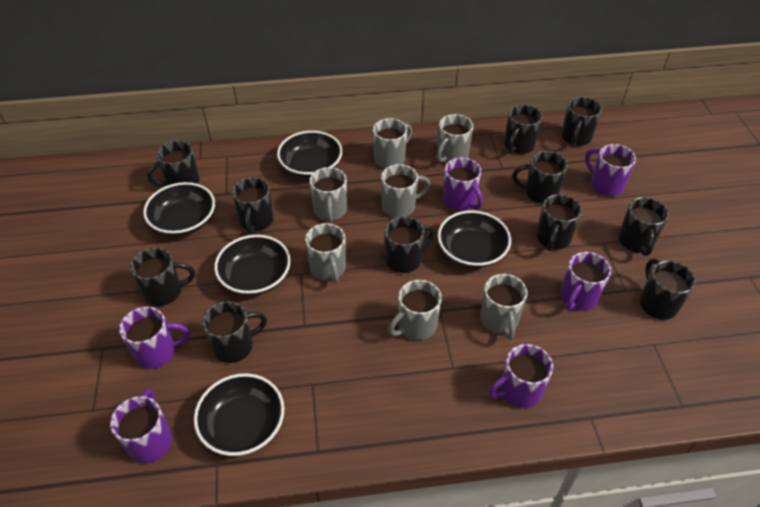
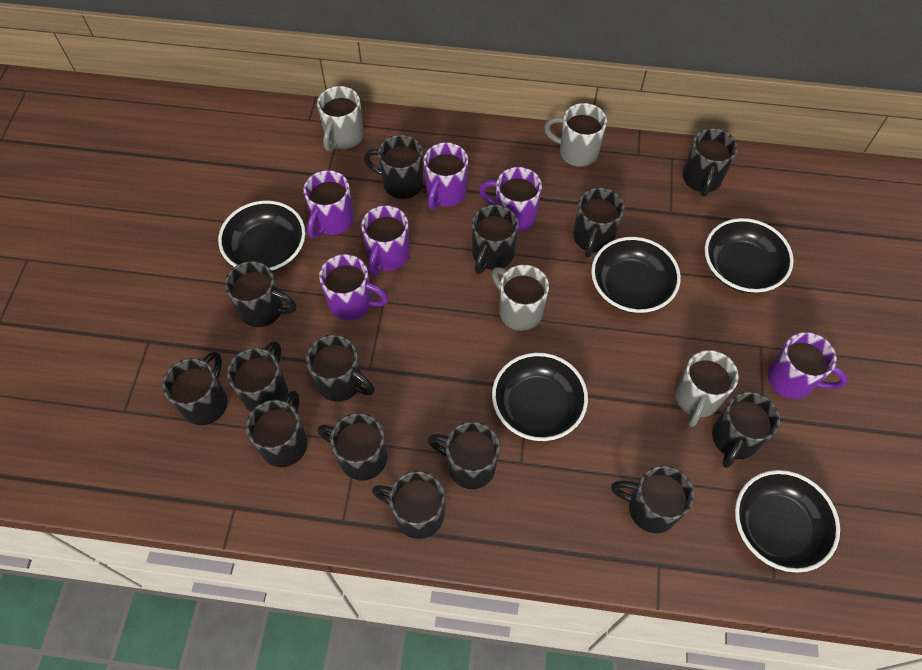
black mug: [130,247,195,306] [147,141,200,186] [202,301,267,363] [232,177,274,234] [384,216,435,273] [504,104,543,154] [512,151,568,204] [536,194,582,251] [561,97,602,146] [618,197,669,256] [640,258,696,320] = 11 -> [162,351,228,425] [225,261,297,327] [227,341,288,412] [246,391,307,467] [306,335,375,402] [317,413,387,481] [364,135,423,199] [372,471,445,539] [428,422,500,489] [472,205,519,274] [573,188,624,258] [611,466,694,533] [683,128,738,197] [712,392,780,468] = 14
grey mug: [305,223,346,283] [309,167,347,223] [373,118,412,169] [381,164,431,217] [388,280,442,340] [436,114,473,163] [480,274,528,340] = 7 -> [317,86,364,152] [492,265,549,331] [544,103,607,167] [675,350,739,427] = 4

